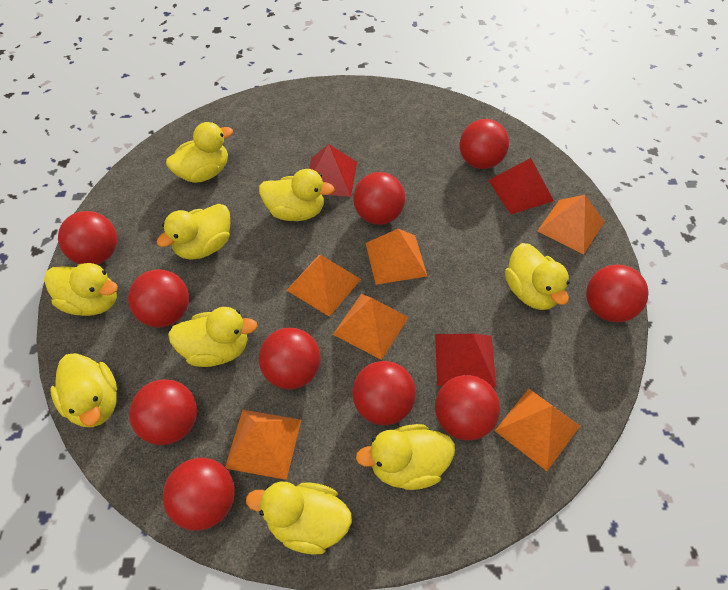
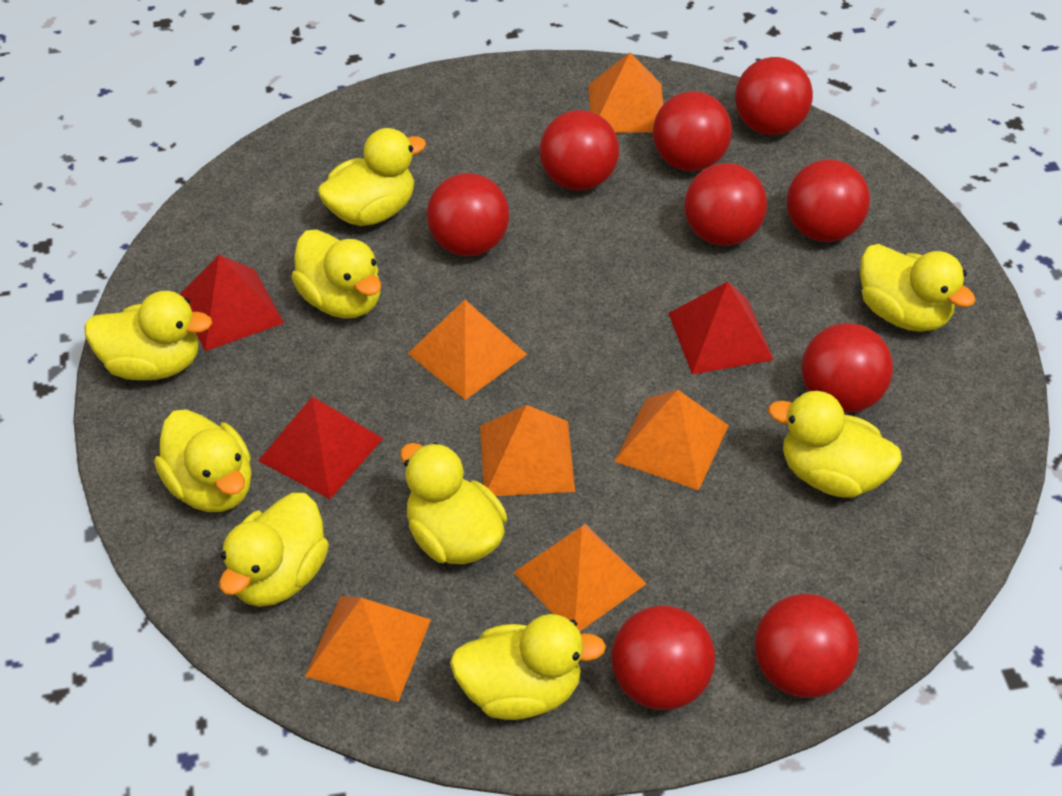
red ball: [58,211,117,265] [128,269,189,327] [129,379,197,445] [163,458,235,531] [259,328,321,390] [352,361,416,425] [353,172,405,225] [435,375,500,440] [460,119,509,169] [586,265,649,322] = 10 -> [427,173,509,256] [539,110,619,191] [612,605,715,710] [653,91,732,171] [684,163,767,246] [735,57,813,135] [755,594,859,698] [787,159,870,242] [802,323,893,413] = 9

